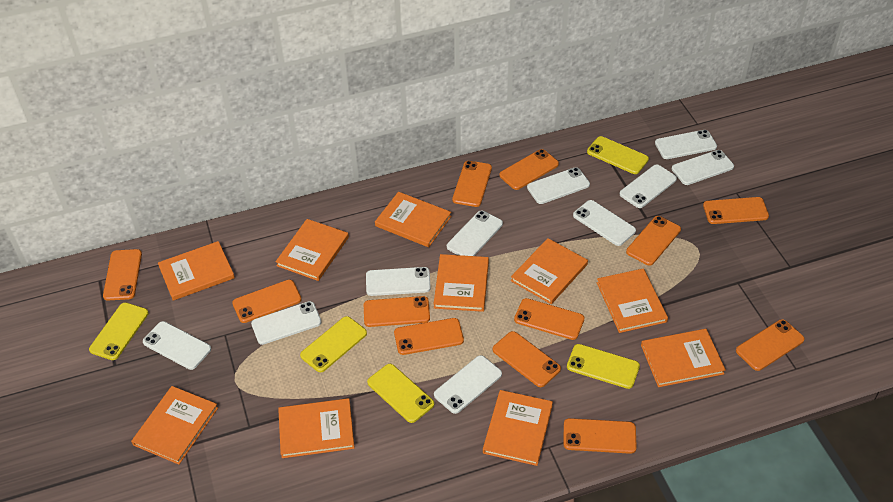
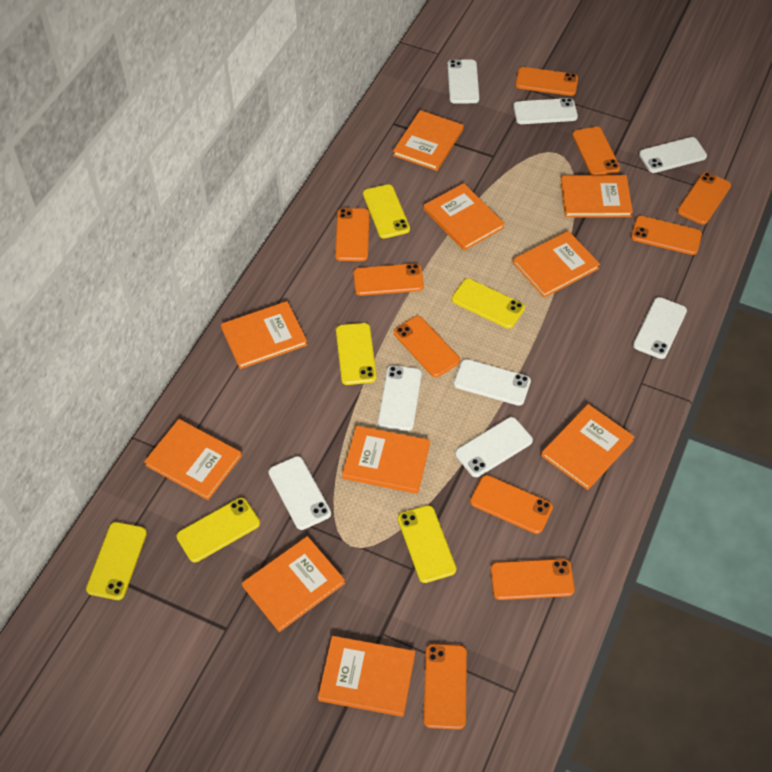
orange phone: [103,249,142,300] [232,280,302,323] [364,296,430,327] [394,318,464,355] [452,161,492,207] [493,331,561,387] [499,149,559,190] [514,298,585,340] [563,418,637,454] [626,216,681,266] [703,197,769,224] [736,319,805,371] = 12 -> [335,208,369,261] [353,263,424,296] [394,316,460,377] [423,644,467,730] [470,475,553,534] [490,559,575,600] [515,67,578,96] [572,127,620,175] [631,216,702,255] [677,172,731,225] = 10
white phone: [143,321,211,370] [251,301,322,345] [366,267,431,296] [434,355,502,414] [447,211,503,256] [527,167,590,204] [573,200,636,246] [619,164,677,208] [655,130,717,159] [672,150,734,185] = 10 -> [268,456,331,530] [378,365,422,431] [447,60,479,103] [454,359,531,406] [455,417,533,477] [513,98,578,124] [633,297,687,359] [639,137,707,173] = 8
yellow phone: [89,302,149,360] [300,316,367,372] [367,364,434,423] [567,344,640,389] [587,136,649,174] = 5 -> [86,522,147,600] [176,497,260,563] [336,323,377,385] [363,184,410,239] [398,505,456,583] [451,278,525,329] = 6

